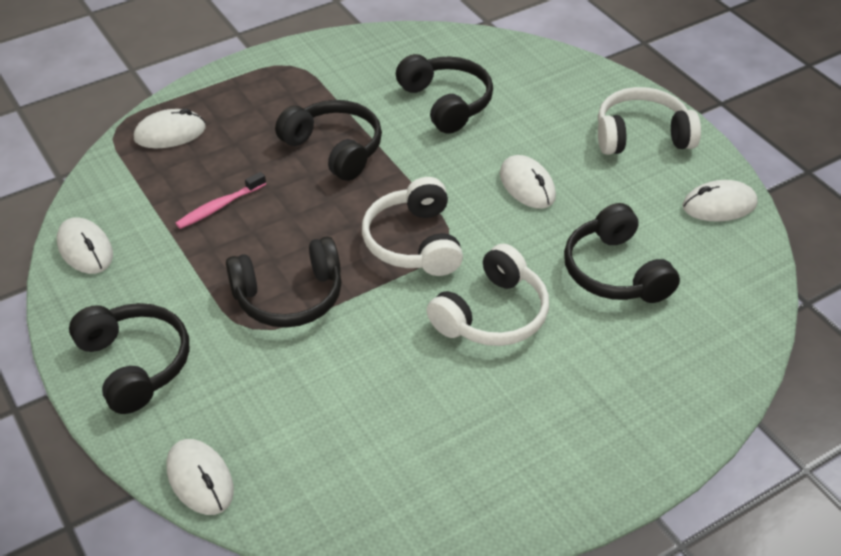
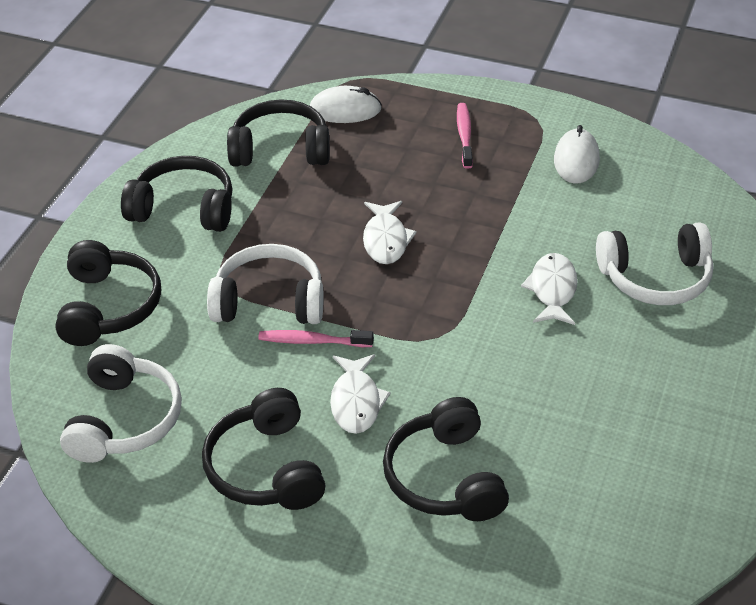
pink toothbrush: [176,172,266,229] = 1 -> [258,330,374,347] [457,103,473,169] = 2
white fish: none = 0 -> [330,354,391,434] [363,201,417,264] [521,253,578,325] = 3
white mouse: [57,217,113,274] [134,109,206,148] [166,439,234,515] [500,155,556,209] [682,180,757,222] = 5 -> [310,86,382,123] [554,125,600,184] = 2

